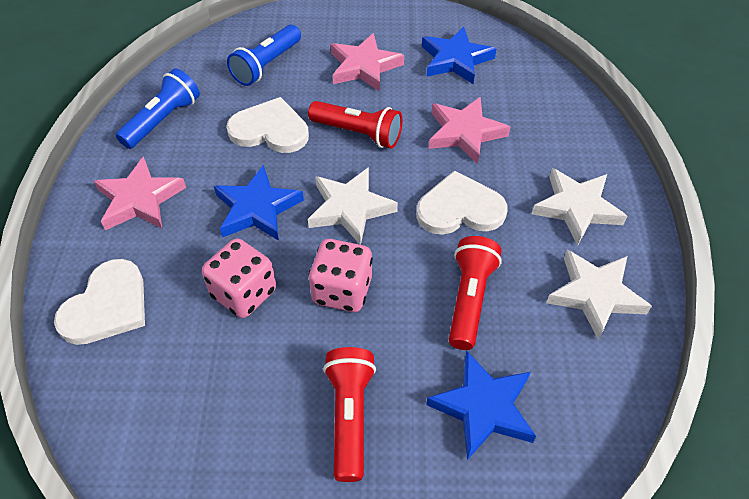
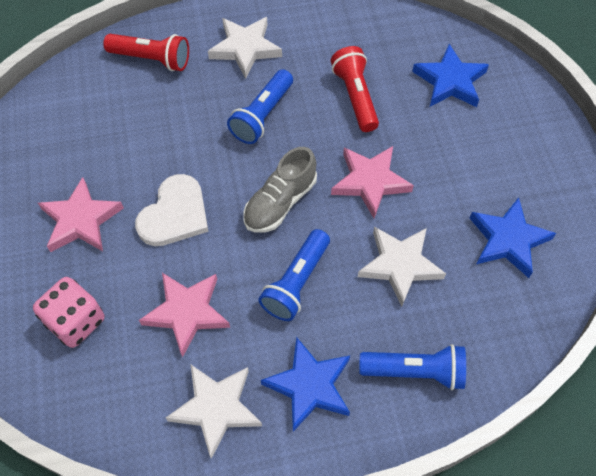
blue flashlight: [116,68,200,149] [227,25,301,86] = 2 -> [227,69,293,144] [258,229,330,321] [359,344,466,390] = 3
grey shoe: none = 0 -> [243,147,317,232] = 1
pink dice: [202,238,276,318] [309,239,373,312] = 2 -> [33,277,104,348] = 1
red flashlight: [308,101,403,149] [323,347,376,482] [449,236,502,350] = 3 -> [103,34,189,71] [331,46,379,132] = 2
white heart: [54,259,145,345] [226,97,309,153] [416,170,507,235] = 3 -> [135,174,208,246] = 1

